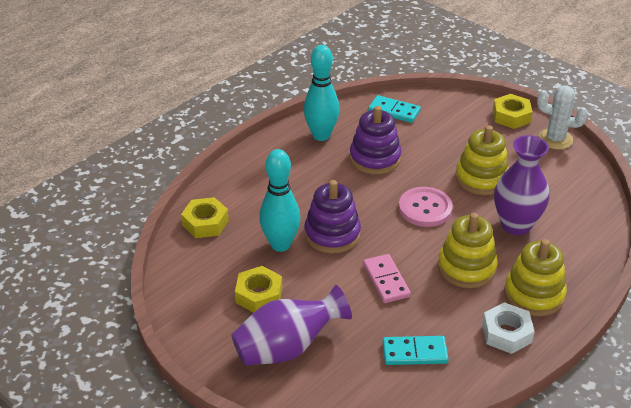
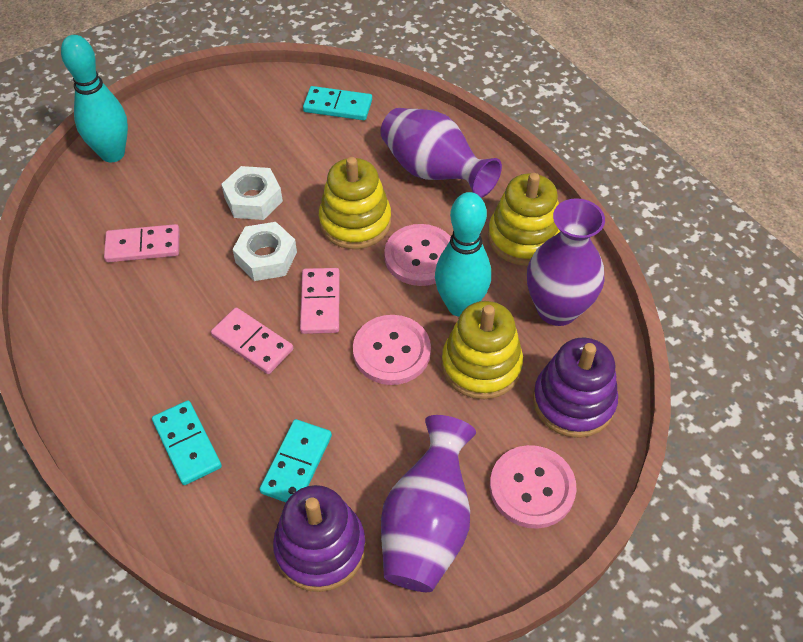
pink button: [399,187,453,227] = 1 -> [353,315,431,385] [384,224,451,286] [490,445,577,529] = 3
pink domino: [363,254,411,303] = 1 -> [104,224,180,262] [211,307,293,374] [300,268,340,334] = 3
purple vase: [231,285,352,366] [494,135,550,235] = 2 -> [380,108,502,198] [381,415,476,592] [527,198,605,326] = 3
turquoise domino: [368,95,421,123] [382,336,449,365] = 2 -> [152,400,222,485] [259,419,332,502] [303,86,372,120] = 3
white cactus: [537,85,588,149] = 1 -> none = 0
white nut: [482,302,535,354] = 1 -> [221,166,283,220] [233,222,297,281] = 2
yellow nut: [181,197,229,238] [235,266,282,313] [493,94,532,129] = 3 -> none = 0

